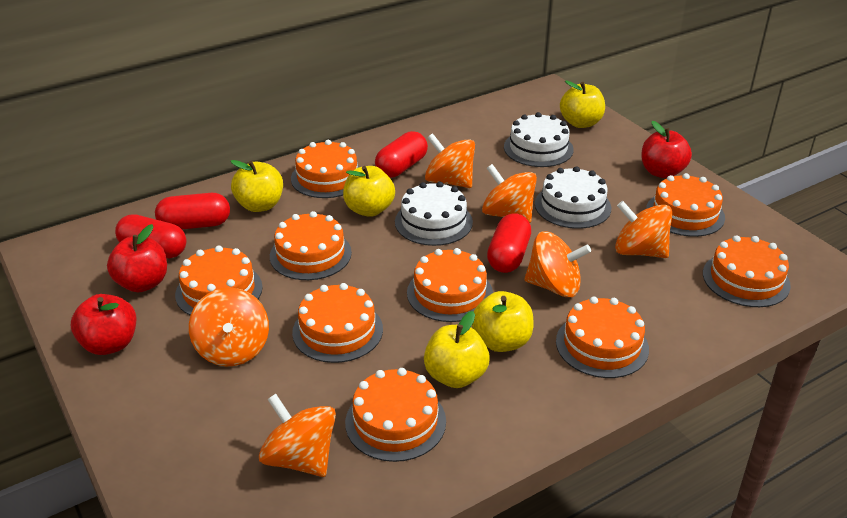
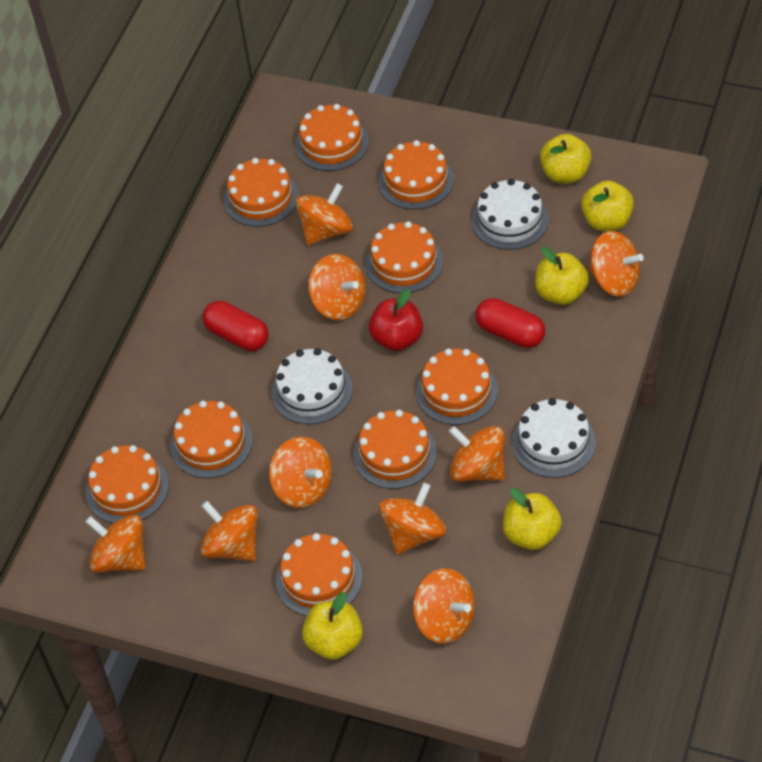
orange spinning top: [189,288,269,366] [259,394,336,477] [425,133,475,188] [482,164,537,223] [524,231,591,297] [615,201,672,258] = 6 -> [85,515,146,572] [200,501,258,561] [269,437,332,508] [295,183,353,245] [308,254,365,320] [379,483,446,554] [413,569,475,644] [449,426,505,482] [588,231,644,296] = 9
red apple: [71,294,136,355] [107,224,167,293] [641,121,692,178] = 3 -> [369,289,423,351] = 1
red capsule: [115,214,186,259] [155,193,230,229] [375,131,428,178] [487,213,531,273] = 4 -> [202,301,269,351] [475,298,545,348] = 2

